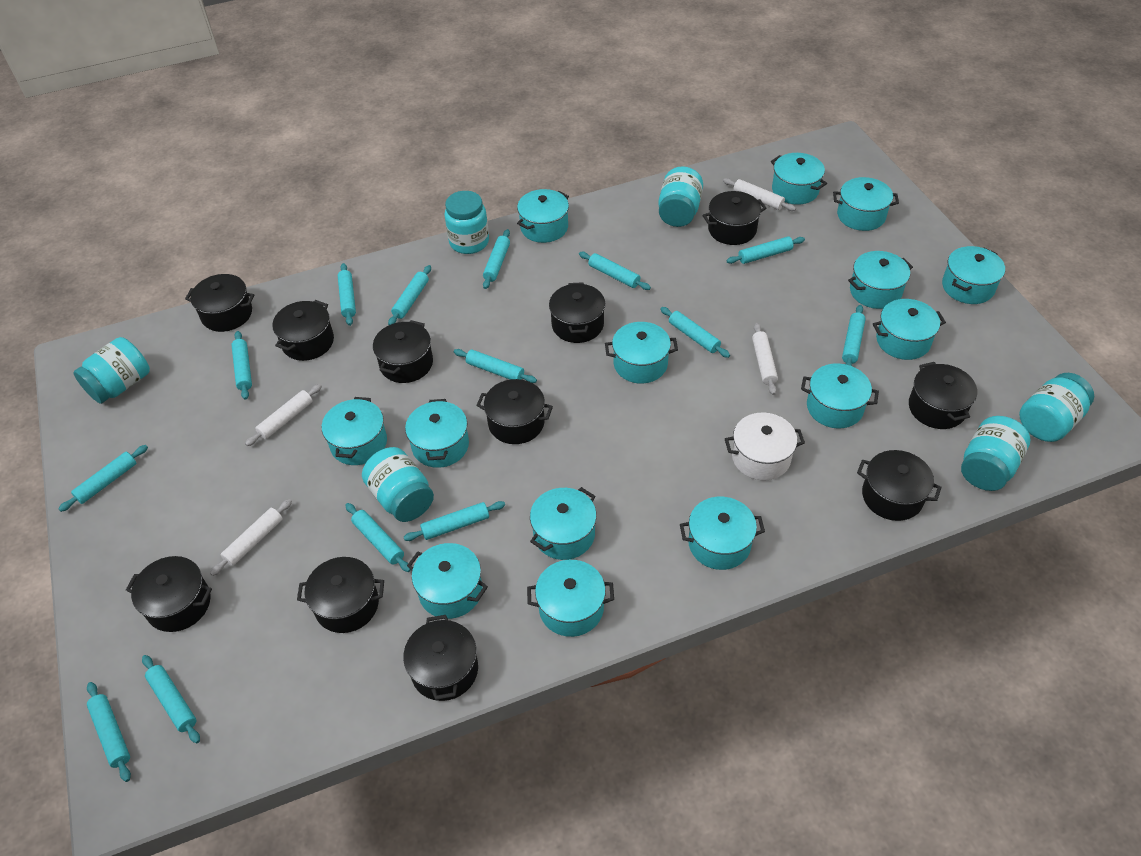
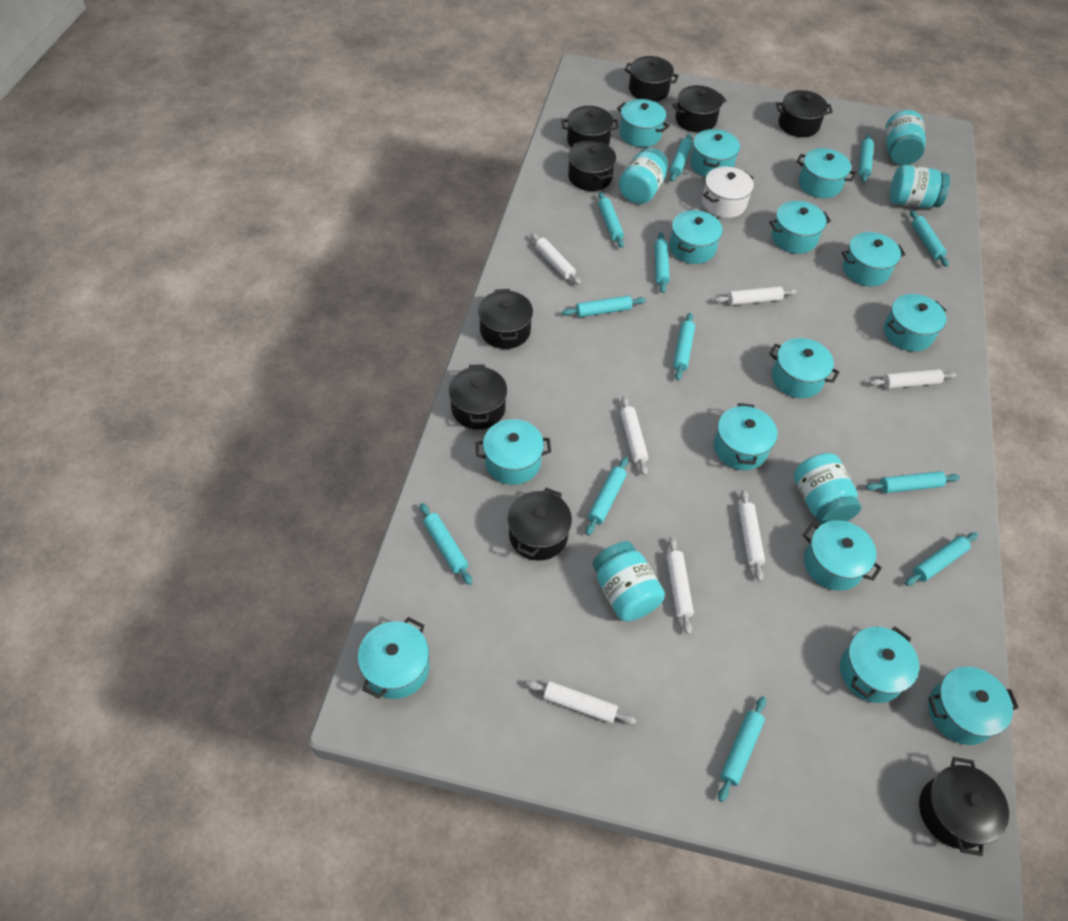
black pot: [126,556,212,632] [185,274,255,332] [272,300,334,361] [297,557,384,633] [373,320,433,383] [403,615,478,701] [476,379,553,444] [549,282,605,343] [702,191,766,245] [857,450,942,521] [909,362,977,429] = 11 -> [448,364,507,430] [478,289,533,349] [507,488,572,561] [562,106,619,148] [568,141,616,191] [624,56,679,102] [672,85,727,132] [776,90,833,137] [919,757,1009,856] = 9
turquoise jar: [73,337,150,404] [362,447,434,522] [445,191,489,254] [658,166,703,227] [961,416,1031,491] [1019,373,1094,442] = 6 -> [593,541,665,621] [619,147,668,204] [794,453,861,525] [885,110,926,165] [890,165,950,208] = 5
turquoise rolling pin: [59,445,148,512] [87,682,131,782] [142,655,200,743] [232,331,252,400] [338,263,356,326] [345,503,411,572] [388,265,431,325] [404,501,505,541] [454,349,537,383] [483,229,510,289] [579,252,651,290] [660,307,730,358] [726,236,805,264] [842,305,866,366] = 14 -> [420,503,472,585] [562,295,646,317] [586,457,628,535] [598,192,624,248] [655,232,670,293] [670,134,693,181] [673,313,695,380] [718,696,766,802] [858,134,874,183] [866,471,960,493] [905,532,978,586] [910,210,949,267] = 12
white rolling pin: [210,499,292,576] [245,384,322,446] [723,178,796,211] [752,323,778,395] = 4 -> [526,680,636,725] [531,233,581,285] [620,396,648,476] [666,537,694,635] [714,286,797,305] [738,490,765,581] [870,369,957,389] = 7

